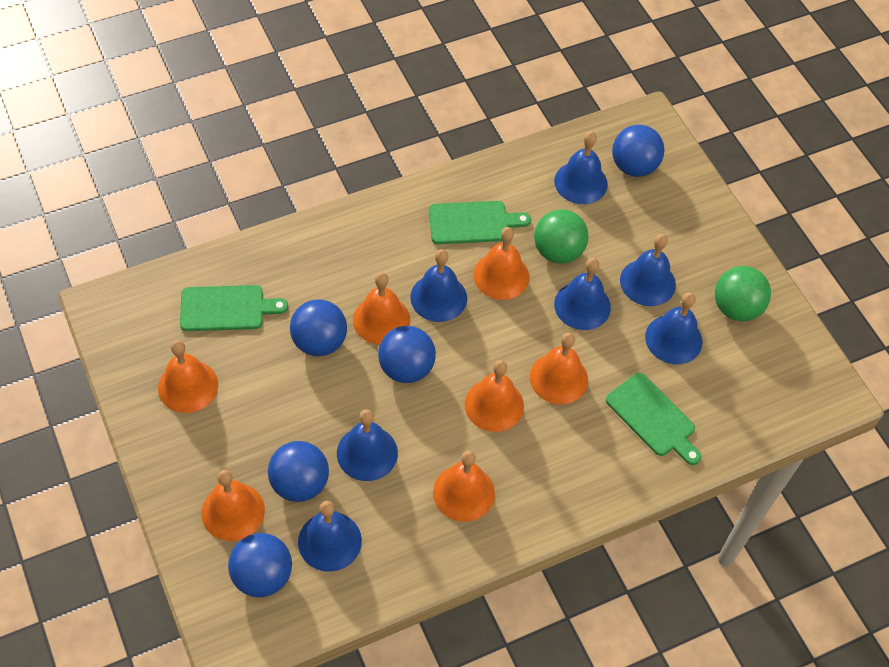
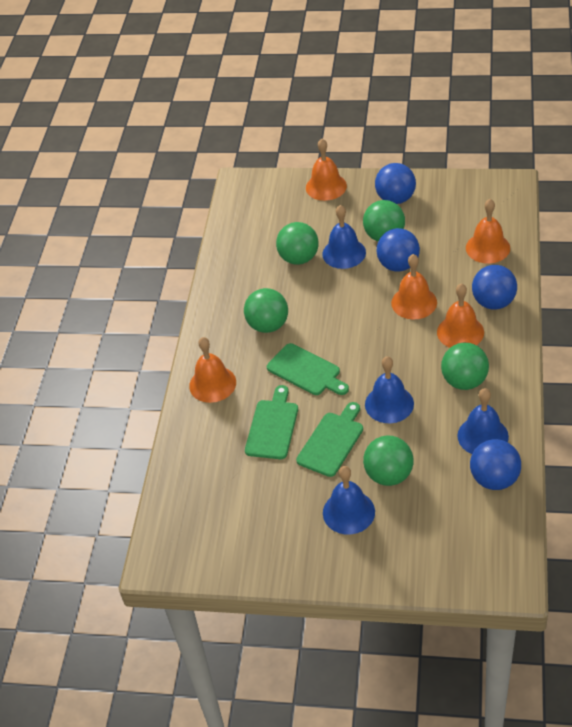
blue ball: [228,533,292,597] [268,441,329,502] [290,299,347,356] [378,326,436,383] [612,125,664,177] = 5 -> [375,163,416,204] [376,228,420,272] [470,439,521,490] [472,265,517,309] = 4
blue bell: [298,501,362,572] [337,409,398,481] [410,249,467,322] [554,132,608,204] [554,258,611,330] [620,234,676,306] [645,293,703,364] = 7 -> [322,205,366,269] [323,466,375,535] [365,356,414,423] [457,388,509,454] = 4
green ball: [534,209,588,264] [715,266,771,321] = 2 -> [244,288,288,333] [276,222,319,265] [363,200,405,241] [363,435,414,486] [441,343,489,390] = 5
orange bell: [158,340,218,413] [201,470,265,541] [353,272,410,345] [433,450,495,522] [465,360,524,432] [473,227,529,300] [530,332,588,404] = 7 -> [189,337,236,403] [306,139,347,201] [391,254,437,319] [437,283,484,348] [466,199,510,264] = 5

